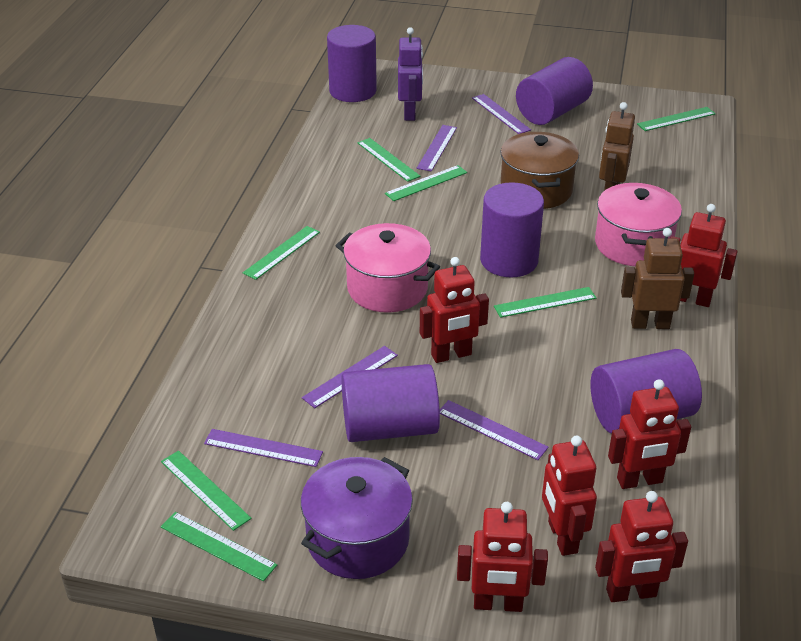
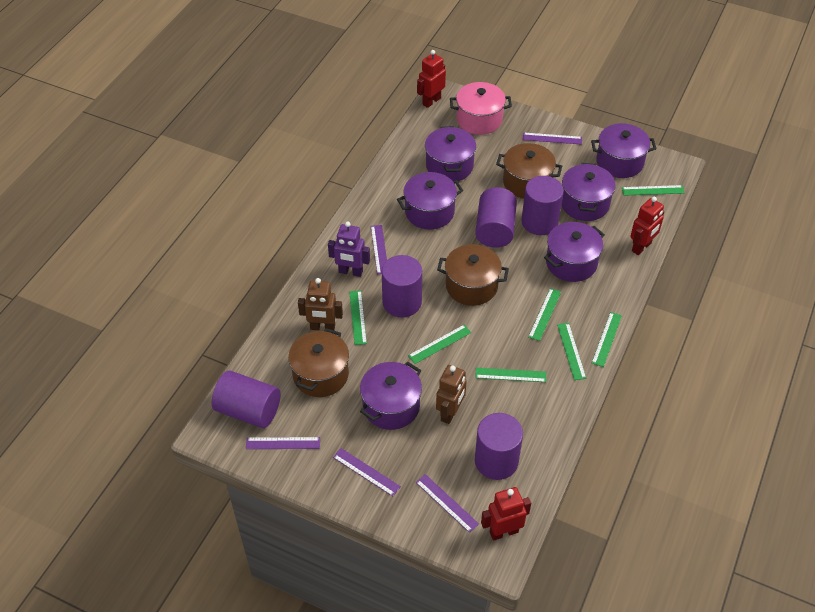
brown pot: [500,132,579,209] = 1 -> [288,328,349,397] [437,244,509,306] [496,143,562,199] = 3
pink pot: [336,223,440,313] [595,183,682,266] = 2 -> [450,82,512,135] = 1
purple pot: [301,457,413,579] = 1 -> [360,362,422,430] [397,172,463,230] [425,126,476,181] [544,222,605,282] [562,163,616,221] [591,123,657,178] = 6
red robot: [420,257,489,363] [457,502,548,612] [542,435,597,556] [595,491,688,602] [608,379,691,489] [671,204,738,307] = 6 -> [417,50,446,108] [481,487,531,541] [630,197,664,255] = 3

